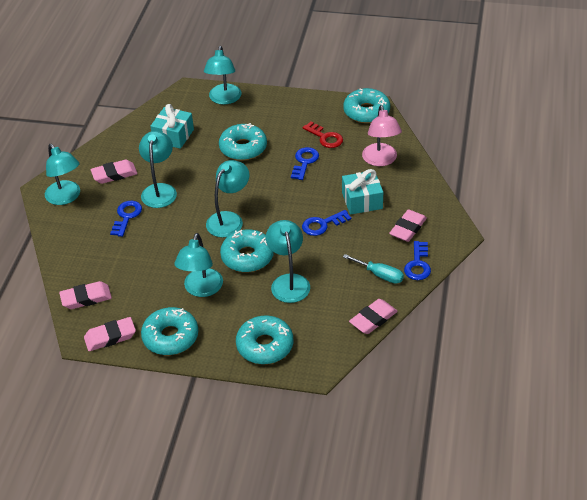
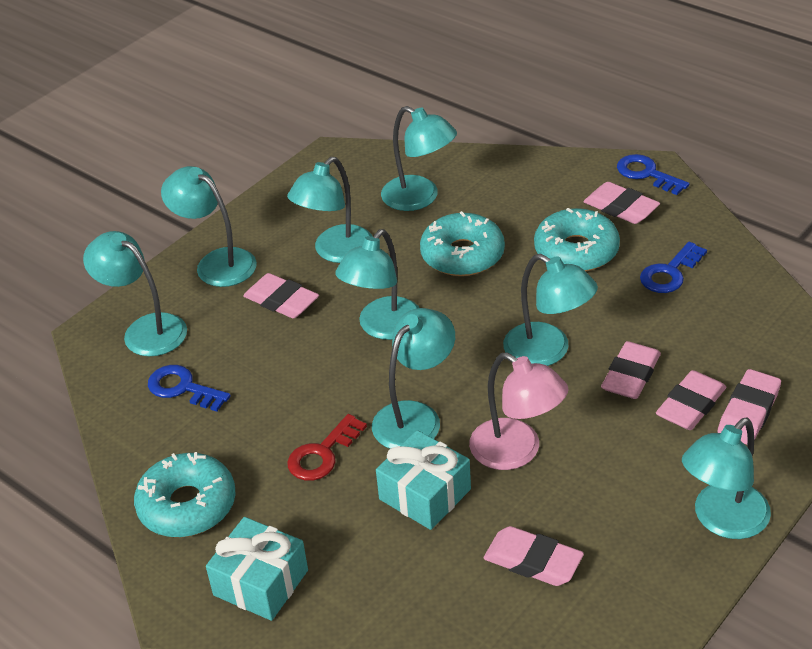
blue key: [110,201,142,237] [291,147,319,180] [302,210,351,236] [404,241,431,280] = 4 -> [148,365,231,412] [617,154,689,195] [640,242,707,293] = 3
pink eraser: [59,281,112,309] [84,317,136,351] [91,160,138,184] [349,299,398,334] [389,209,427,242] = 5 -> [243,273,319,319] [484,526,584,586] [584,182,660,224] [601,341,661,399] [656,370,726,430] [717,369,781,445] = 6
turquoise donut: [141,307,198,355] [219,123,267,160] [220,229,274,272] [236,316,293,364] [343,88,390,123] = 5 -> [134,452,236,537] [420,211,505,276] [534,208,620,272] = 3
turquoise lamp: [45,144,80,205] [139,131,177,208] [174,233,223,297] [204,46,241,105] [206,160,249,238] [266,220,310,303] = 6 -> [83,231,187,356] [161,166,257,287] [287,157,373,263] [335,229,419,340] [372,308,455,449] [381,106,457,211] [503,254,598,366] [682,417,771,539] = 8
turquoise screwdriver: [343,254,404,284] = 1 -> none = 0

